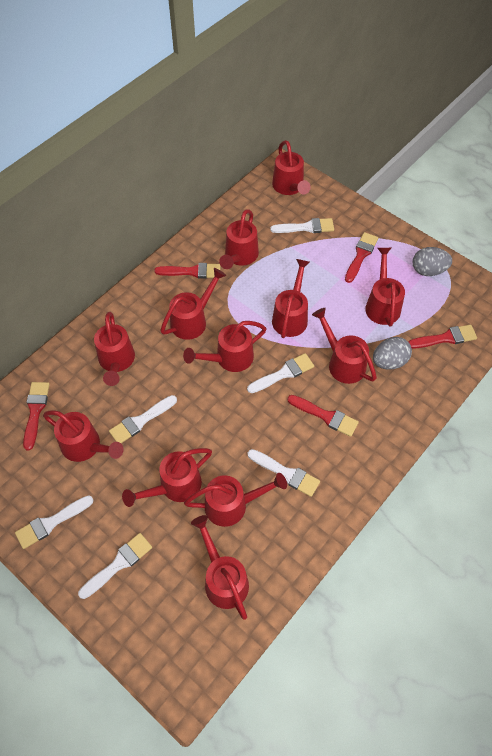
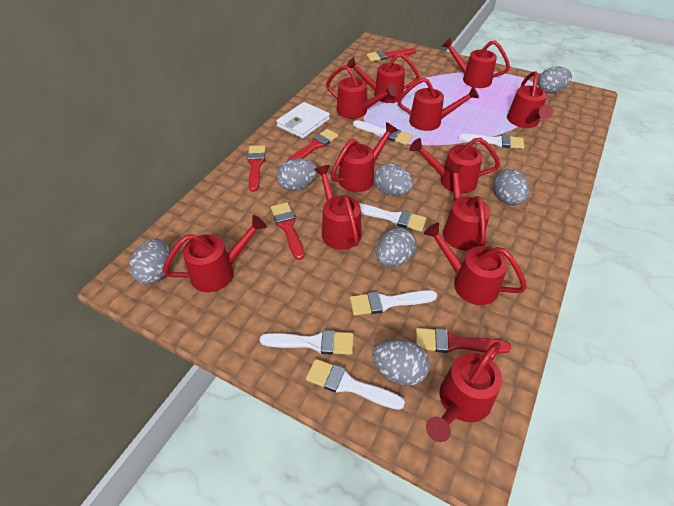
grey egg: [373,337,412,369] [413,247,452,276] = 2 -> [129,239,170,284] [277,158,317,191] [372,339,430,386] [374,163,413,196] [376,228,416,267] [493,169,529,205] [538,67,572,93] = 7
white wallet: none = 0 -> [276,102,330,138] = 1

